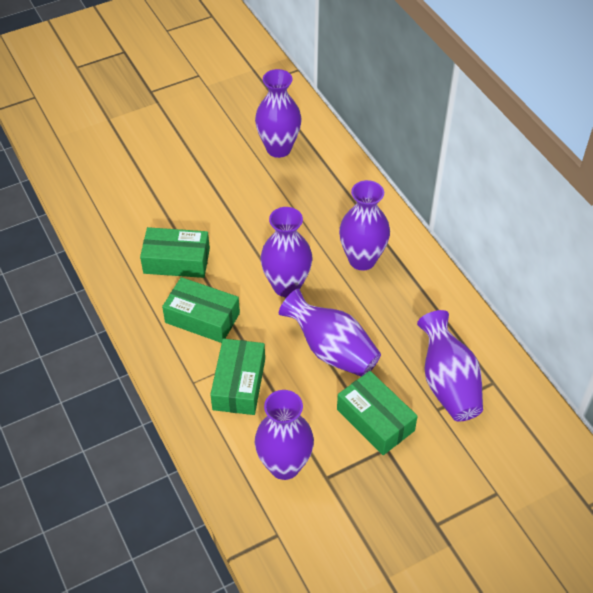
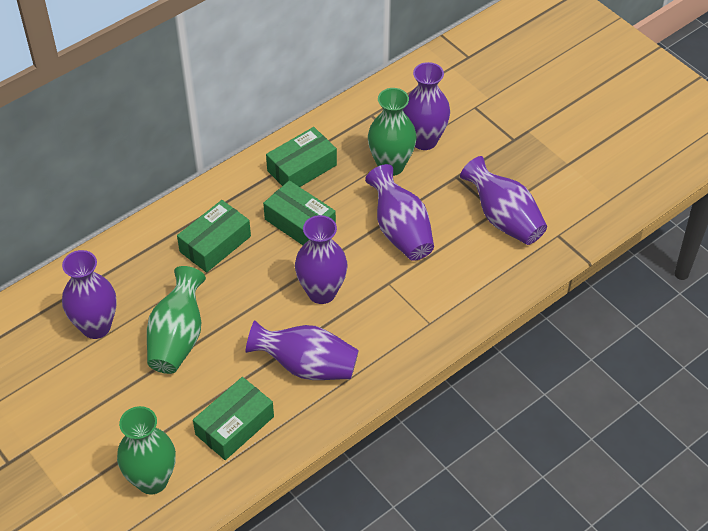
green vase: none = 0 -> [117,406,176,495] [147,266,206,374] [368,88,417,176] = 3

